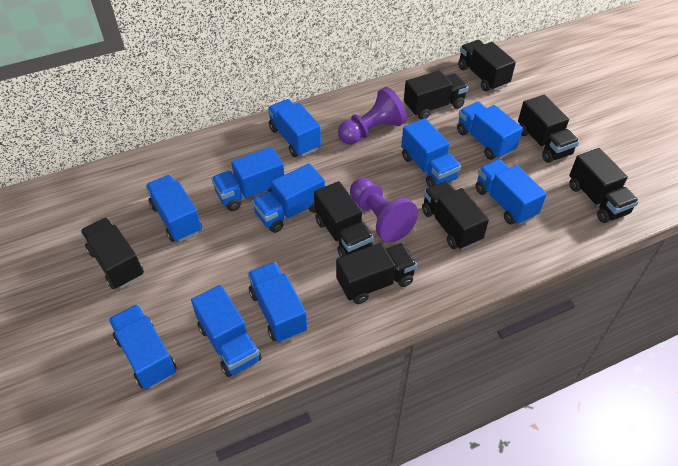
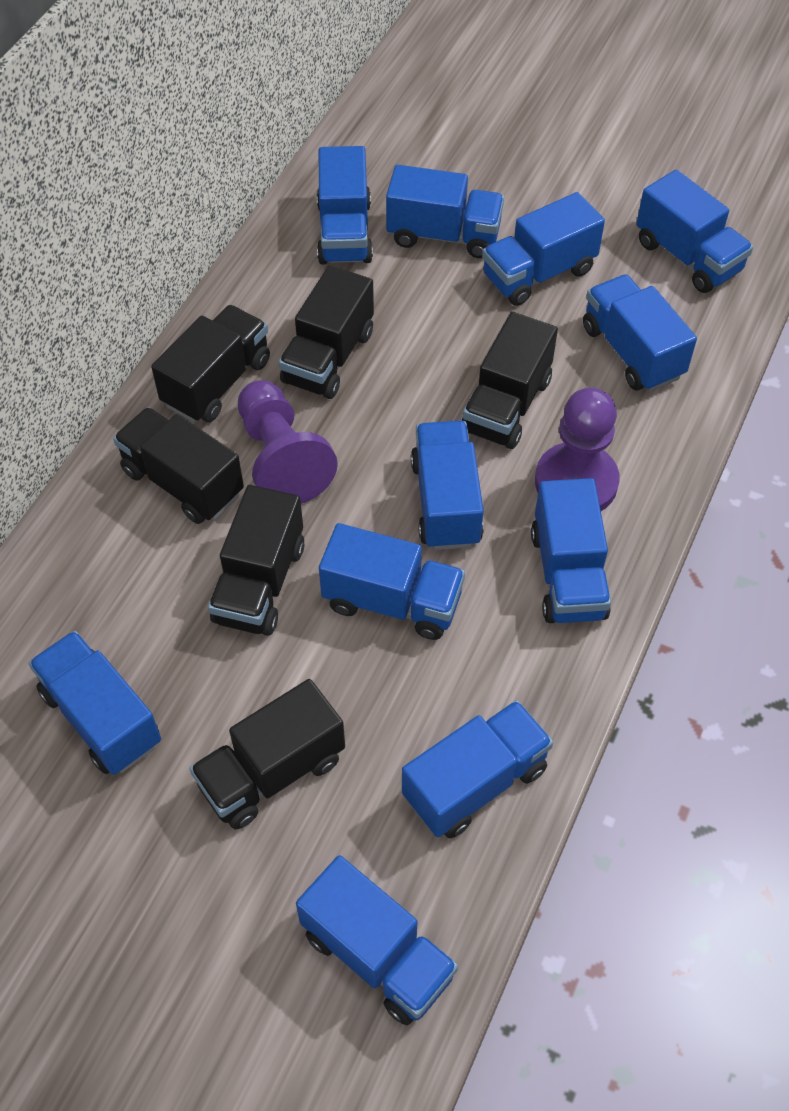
black truck: [81,217,144,289] [314,181,374,257] [336,243,417,304] [404,70,468,119] [422,181,489,250] [458,40,516,91] [518,95,579,163] [569,148,639,223] = 8 -> [113,407,244,524] [151,305,270,422] [190,679,345,829] [208,485,305,636] [279,265,374,399] [461,312,558,449] = 6
blue truck: [108,304,177,389] [146,175,202,242] [191,285,261,377] [212,147,284,211] [248,262,307,343] [252,163,325,233] [268,99,321,157] [401,118,461,187] [457,102,523,160] [476,159,547,225] = 10 -> [29,631,161,775] [296,855,458,1026] [317,146,373,264] [319,523,465,640] [386,165,504,258] [402,700,553,838] [411,421,484,550] [482,192,605,306] [531,478,611,623] [583,274,697,391] [636,170,753,293] = 11

